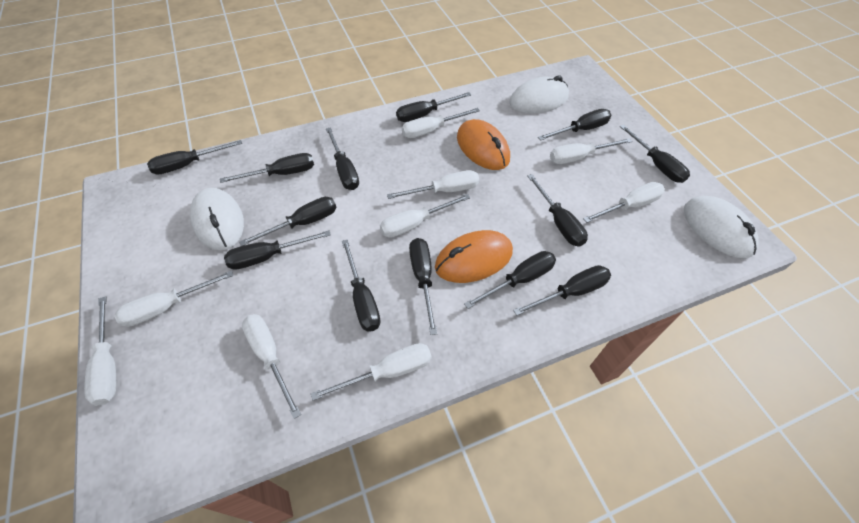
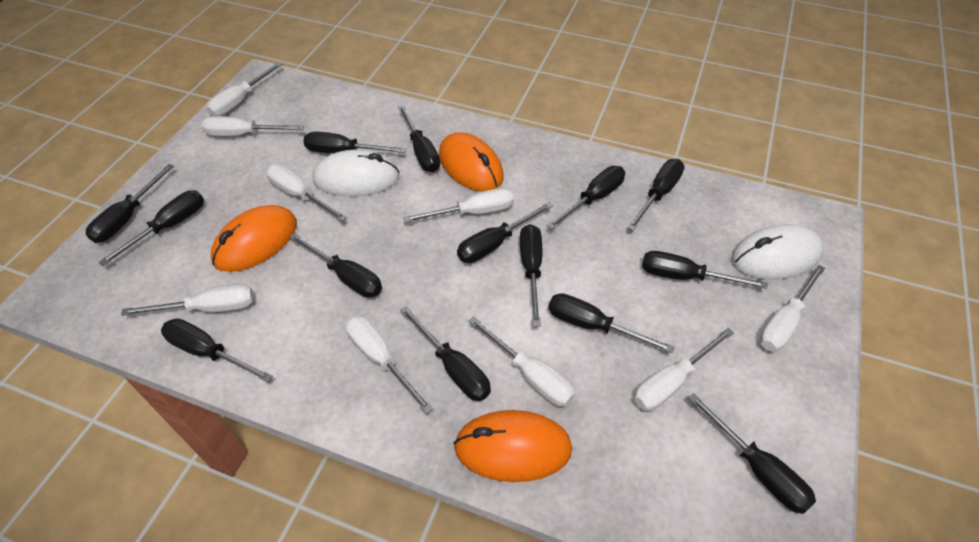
black screwdriver: [147,140,242,175] [220,153,314,183] [224,230,331,270] [239,197,337,246] [326,127,359,190] [342,239,381,332] [396,92,471,122] [409,238,437,335] [464,251,556,309] [513,265,611,316] [528,174,588,246] [538,109,611,141] [620,125,690,183] = 13 -> [86,164,174,243] [98,190,204,266] [161,318,273,383] [289,233,382,298] [303,132,406,153] [398,105,440,172] [400,306,491,401] [457,202,553,263] [520,224,542,326] [547,166,625,230] [548,293,675,353] [627,159,685,231] [642,251,767,289] [688,393,816,514] = 14
orange mouse: [435,230,513,283] [457,119,510,170] = 2 -> [211,205,297,272] [439,132,504,192] [454,410,572,482] = 3
white mouse: [190,188,244,250] [509,75,569,113] [684,196,759,258] = 3 -> [313,149,399,196] [732,224,824,280] = 2

